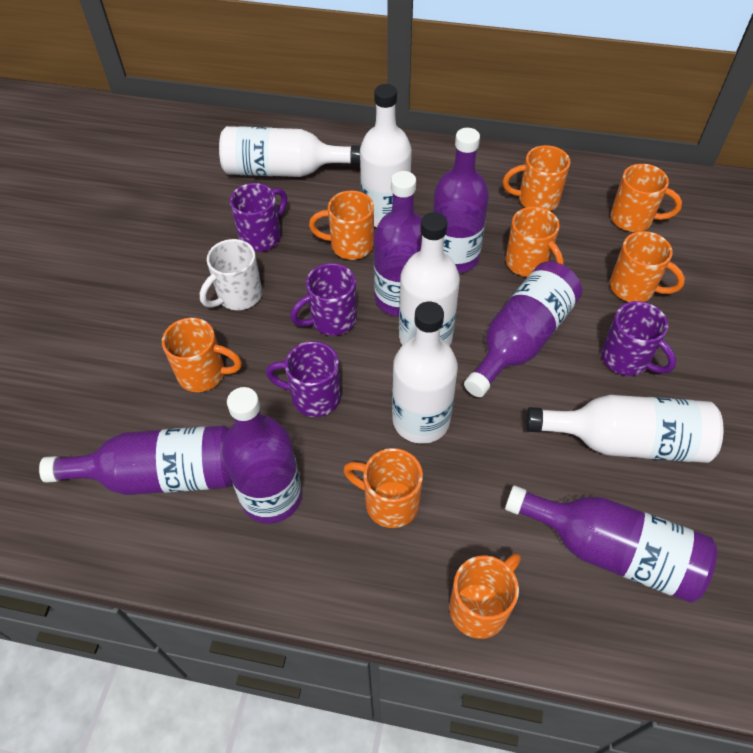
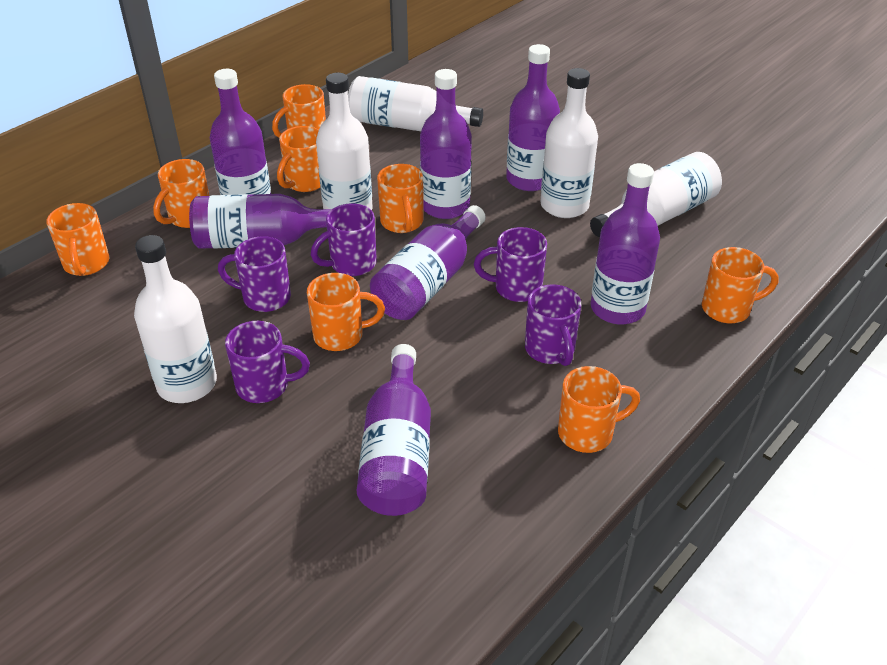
purple bottle: [39,425,232,495] [222,387,302,524] [374,171,422,316] [433,128,489,273] [464,261,582,397] [505,485,717,603] = 6 -> [189,194,332,249] [210,69,271,195] [357,344,431,516] [370,205,486,320] [420,69,472,219] [506,44,560,191] [590,163,660,324] = 7
purple mug: [230,183,287,252] [266,341,341,417] [290,263,357,336] [601,301,676,376] = 4 -> [218,236,291,312] [225,321,310,403] [311,203,377,276] [474,227,547,302] [525,284,582,366] = 5
white mug: [200,239,262,310] = 1 -> none = 0

